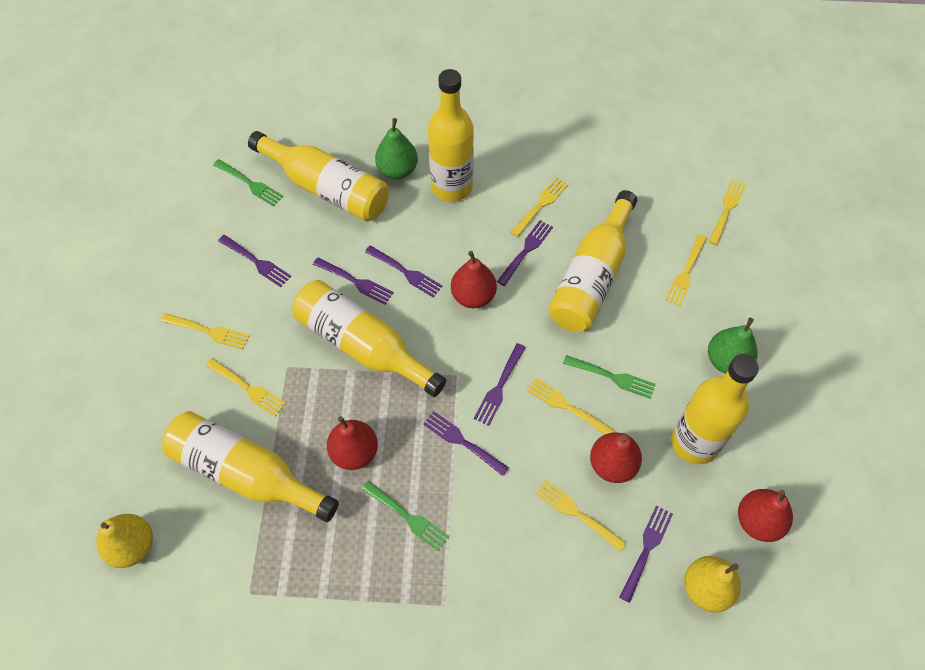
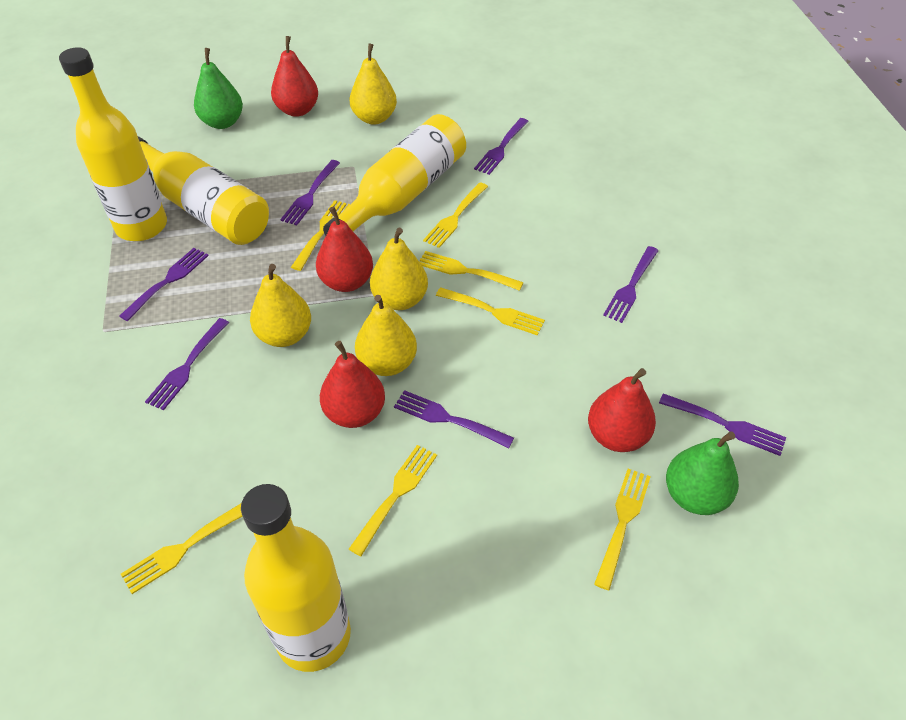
green fork: [213,159,283,207] [362,481,450,552] [563,355,656,399] = 3 -> none = 0
yellow bottle: [162,411,339,522] [248,131,389,221] [292,280,446,397] [428,69,474,202] [548,190,637,332] [671,354,759,464] = 6 -> [59,47,167,241] [138,136,269,245] [241,484,351,672] [323,114,466,236] = 4
yellow pear: [96,514,153,568] [684,556,741,613] = 2 -> [250,264,311,347] [350,44,397,125] [355,295,417,376] [370,228,428,310] = 4

